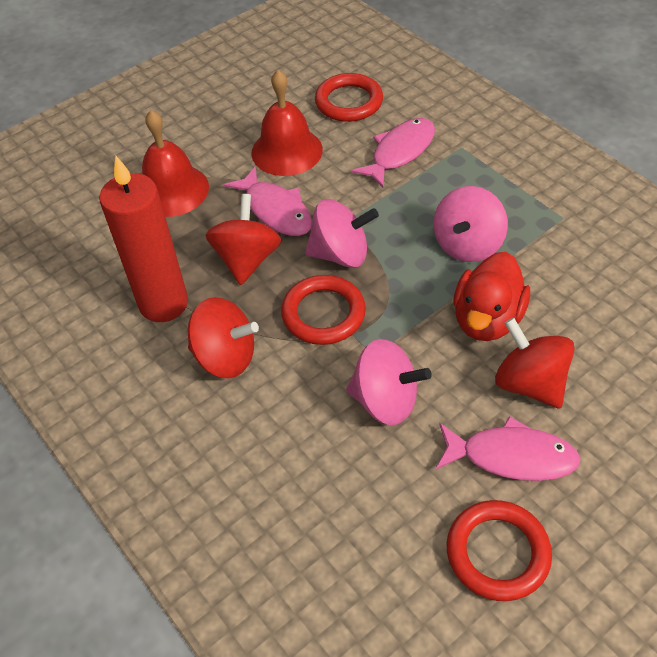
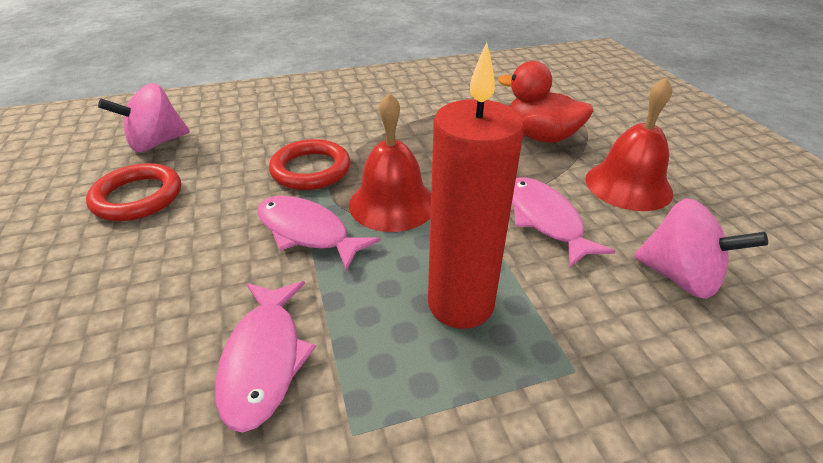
pink spinning top: [305,199,379,268] [346,339,432,425] [433,186,508,262] = 3 -> [98,83,190,152] [634,198,768,299] = 2
red ring: [281,275,366,345] [315,73,383,122] [447,500,552,601] = 3 -> [86,163,181,221] [269,139,350,190] = 2
red spinning top: [188,297,259,378] [206,194,282,285] [495,318,575,408] = 3 -> none = 0

